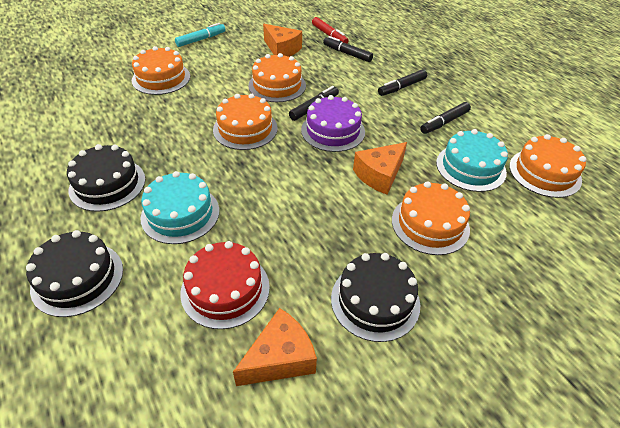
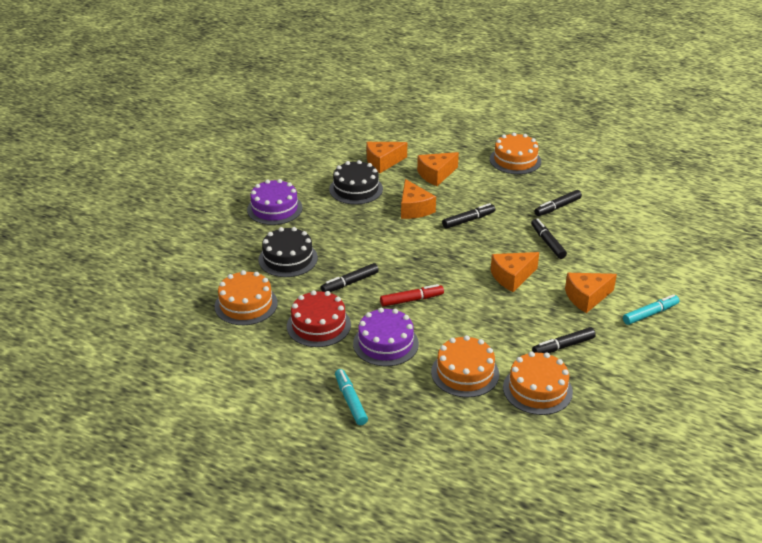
black cake: [26,230,123,317] [67,144,146,212] [331,253,420,342] = 3 -> [258,227,318,277] [329,160,383,205] = 2
black marker: [289,86,339,121] [323,36,373,62] [378,69,427,96] [420,102,471,134] = 4 -> [321,263,379,292] [442,203,495,228] [531,219,567,259] [532,327,596,353] [534,190,582,216] = 5
orange cake: [132,46,190,95] [213,93,278,150] [248,53,306,102] [392,181,470,255] [509,134,586,198] = 5 -> [215,270,278,325] [431,335,499,397] [490,132,541,174] [503,352,573,415] = 4
orange cheese: [233,308,317,386] [263,24,302,57] [353,142,407,195] = 3 -> [367,142,407,173] [401,179,436,219] [417,152,459,186] [491,252,539,292] [565,273,617,313] = 5
purple cake: [301,95,365,152] = 1 -> [247,179,302,225] [353,308,419,366] = 2
turquoise cake: [140,171,219,244] [436,129,508,192] = 2 -> none = 0
turquoise marker: [175,23,225,47] = 1 -> [335,369,368,425] [623,294,679,325] = 2

